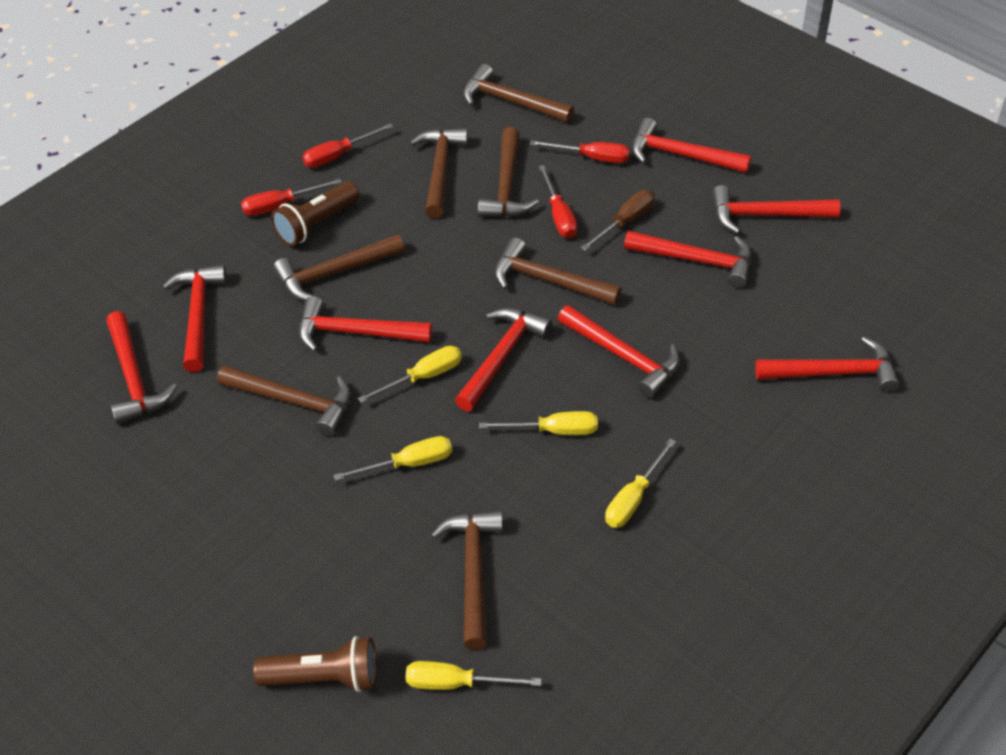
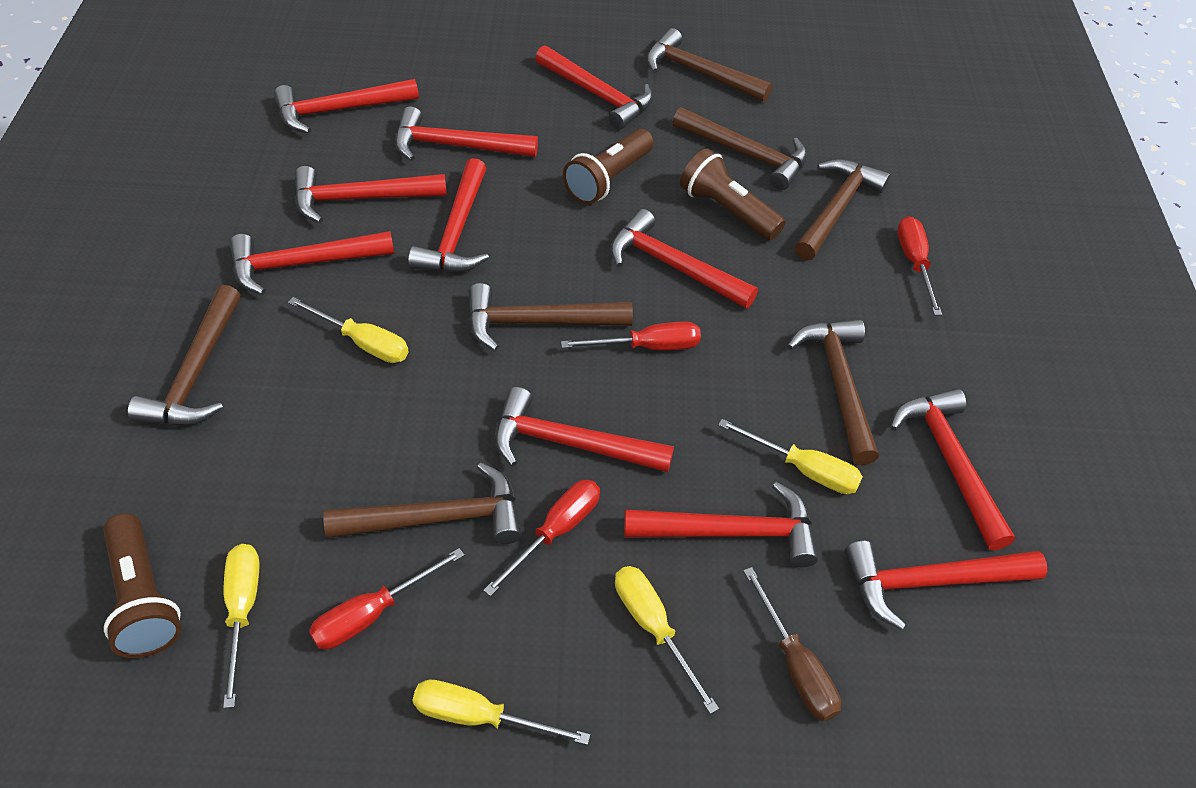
brown flashlight: [253,636,377,692] [271,181,360,246] = 2 -> [103,513,181,658] [563,129,654,204] [680,148,786,240] = 3
red hammer: [106,311,177,424] [162,265,227,372] [299,296,432,352] [455,308,552,411] [558,305,680,398] [624,231,752,288] [632,118,752,173] [712,185,840,234] [755,337,900,393] = 9 -> [230,231,394,295] [274,79,419,133] [294,166,447,223] [395,106,538,161] [408,158,489,273] [494,387,674,472] [535,45,653,130] [610,209,758,309] [624,482,818,567] [845,541,1047,630] [890,388,1015,551] = 11

